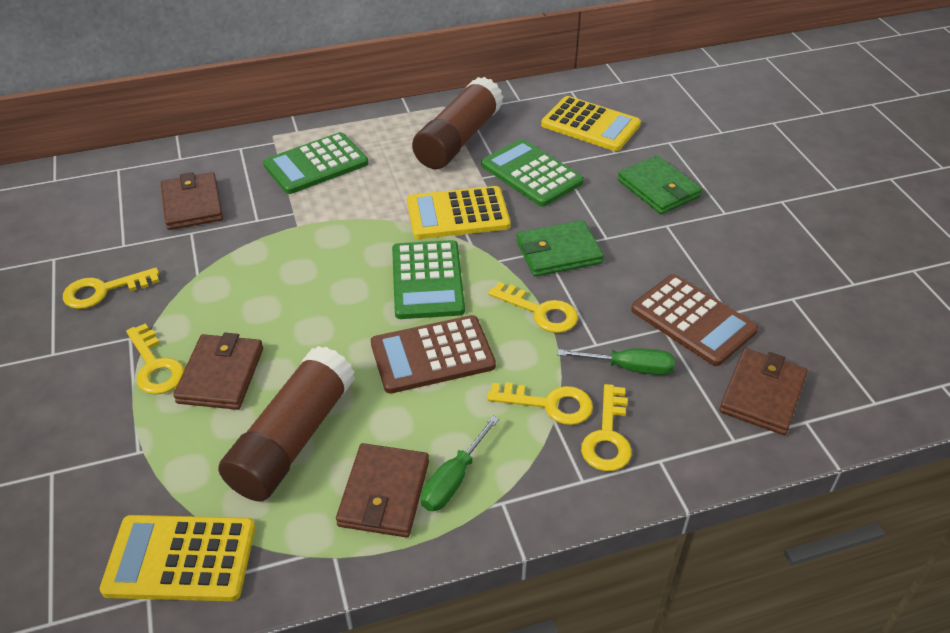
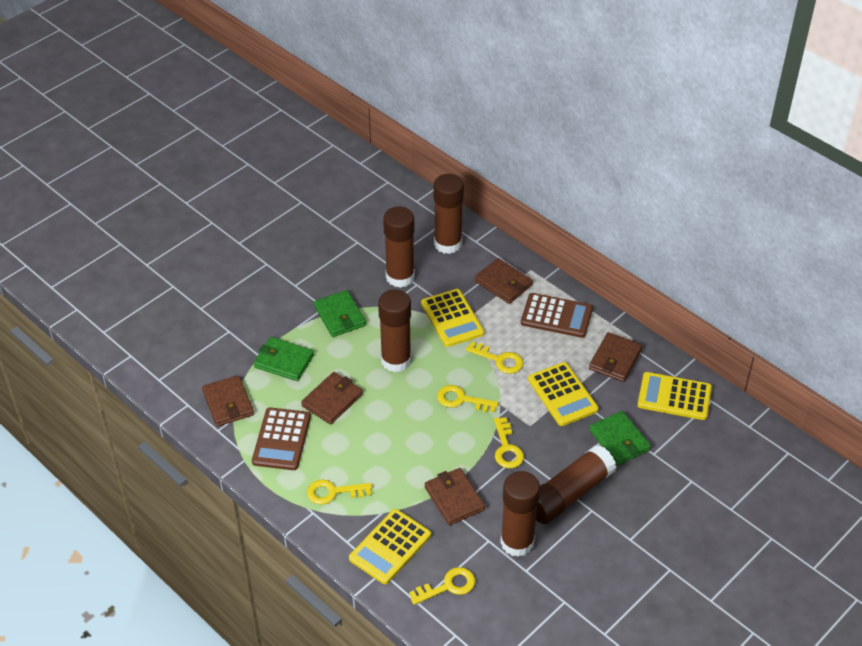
brown glue stick: [218,346,355,501] [412,77,503,169] = 2 -> [378,289,411,372] [383,206,415,288] [434,174,464,254] [500,471,540,557] [536,445,616,524] = 5
brown wallet: [161,172,223,230] [173,333,263,410] [336,443,429,537] [719,348,808,435] = 4 -> [202,375,254,426] [301,372,363,425] [425,468,485,525] [475,258,533,304] [589,332,642,382] = 5
green calculator: [263,132,368,194] [392,240,465,319] [481,139,584,207] = 3 -> none = 0
green screwdriver: [421,415,499,511] [557,348,675,375] = 2 -> none = 0
green wallet: [516,220,604,277] [617,155,702,214] = 2 -> [254,337,314,381] [314,290,366,337] [589,411,651,465] = 3
yellow calculator: [100,515,255,601] [407,186,511,239] [541,96,641,151] = 3 -> [349,509,431,584] [421,289,484,347] [528,362,599,426] [638,372,712,420] = 4

